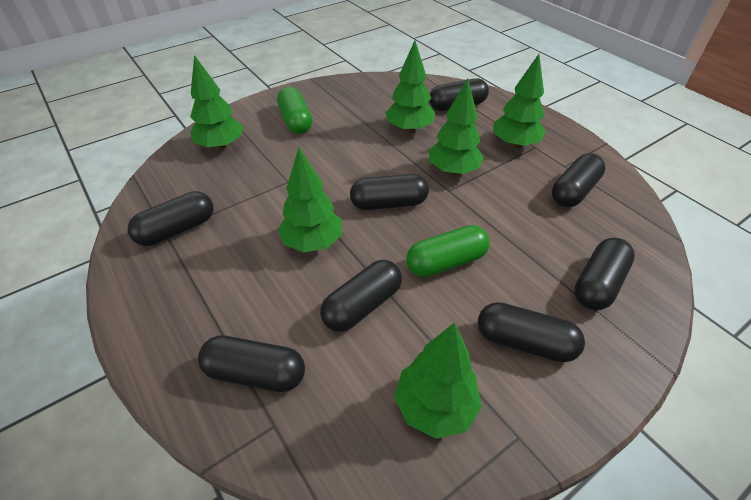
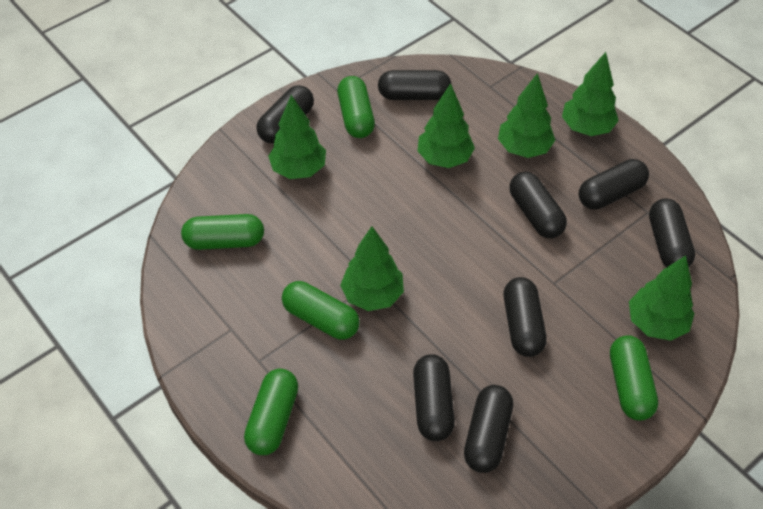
green capsule: [277,87,312,134] [407,225,490,277] = 2 -> [181,214,264,250] [244,369,298,455] [282,281,360,340] [337,76,375,138] [610,335,658,420] = 5

